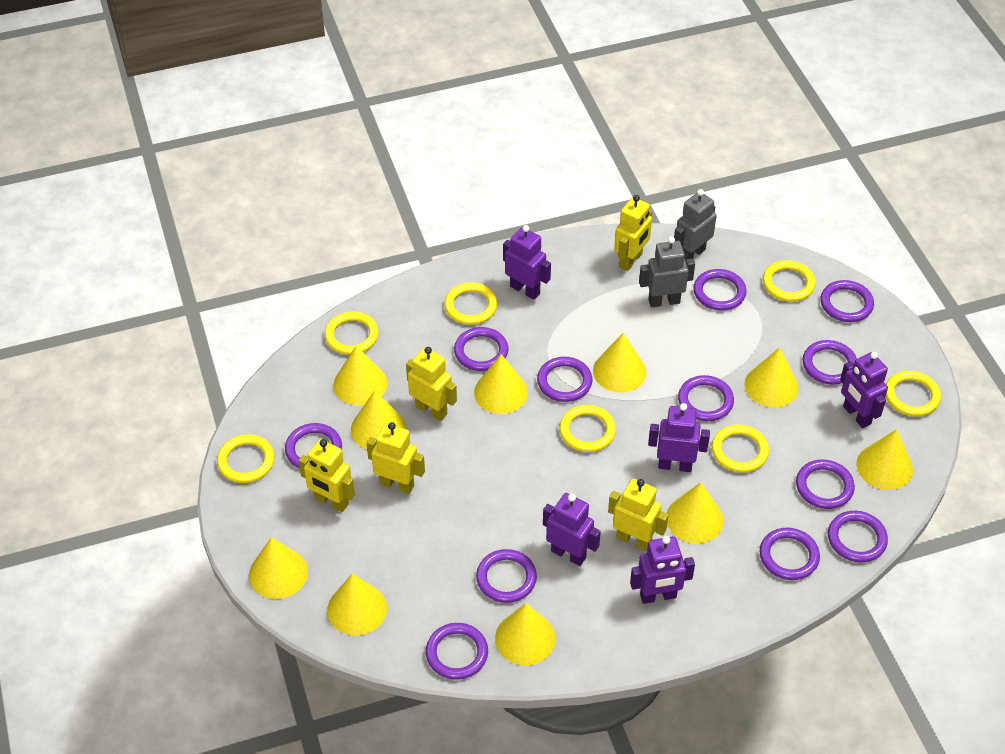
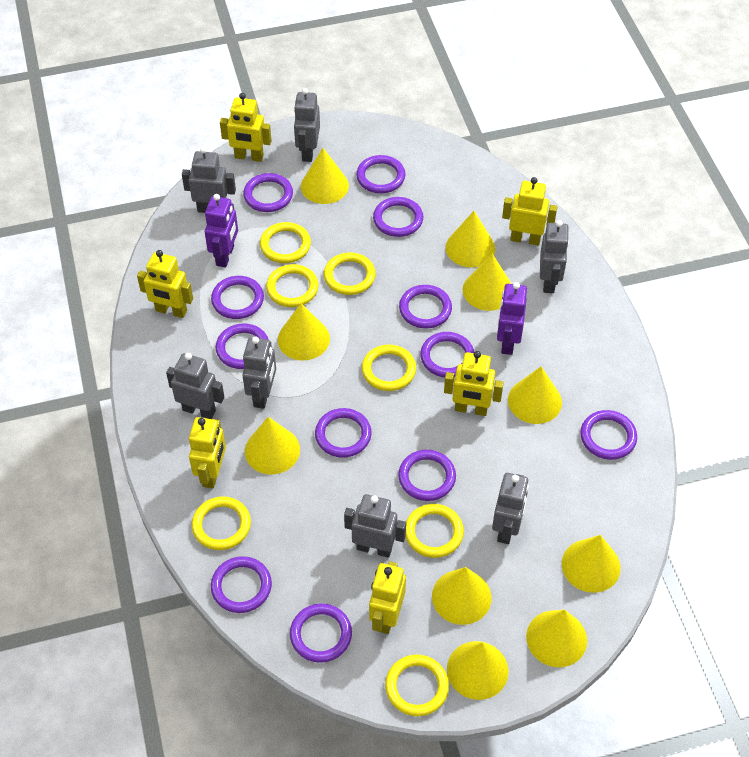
grey robot: [639,237,695,307] [674,189,717,261] = 2 -> [166,353,225,419] [182,147,236,213] [242,337,276,409] [294,88,320,162] [344,494,406,558] [492,473,529,544] [540,220,569,293] = 7
purple robot: [503,225,551,300] [543,493,601,566] [630,536,695,604] [648,403,710,472] [840,352,888,428] = 5 -> [205,194,238,267] [497,282,527,355] = 2
yellow robot: [299,439,355,512] [367,422,425,494] [406,347,457,421] [608,479,668,551] [614,195,652,271] = 5 -> [137,250,193,318] [189,417,226,488] [220,93,272,162] [369,561,406,634] [444,351,504,416] [502,177,557,246] = 6

